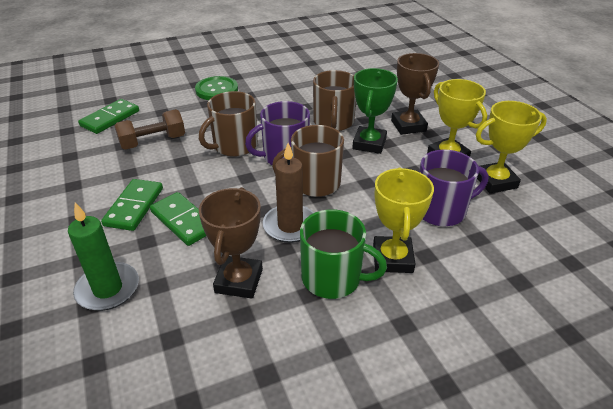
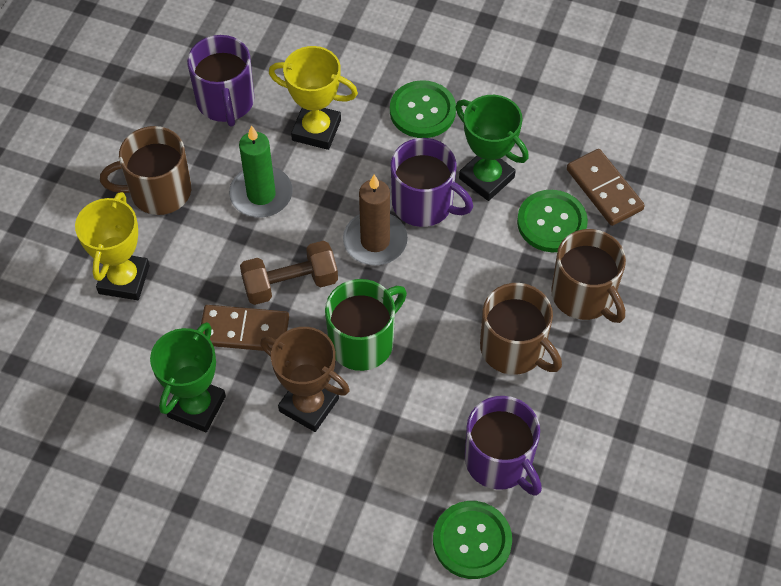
brown domino: none = 0 -> [201,305,289,351] [567,149,645,226] = 2
brown trophy: [199,187,263,298] [391,53,439,135] = 2 -> [260,327,350,432] = 1
green button: [195,76,238,100] = 1 -> [390,80,456,138] [433,501,512,579] [517,190,588,252] = 3
green domino: [78,99,139,134] [101,179,163,231] [150,192,206,246] = 3 -> none = 0
green trophy: [352,68,398,154] = 1 -> [150,322,226,432] [456,95,529,201] = 2
purple mug: [245,101,310,165] [419,150,489,226] = 2 -> [187,35,254,126] [391,138,473,227] [465,396,542,496] = 3
yellow trophy: [373,168,434,273] [427,79,487,157] [476,101,547,193] = 3 -> [75,192,150,300] [269,46,358,150] = 2

